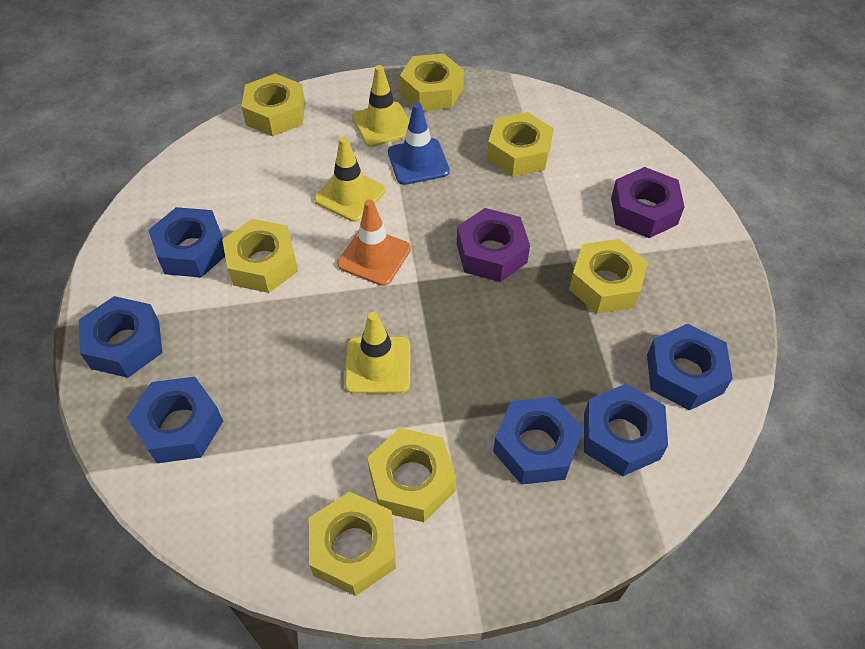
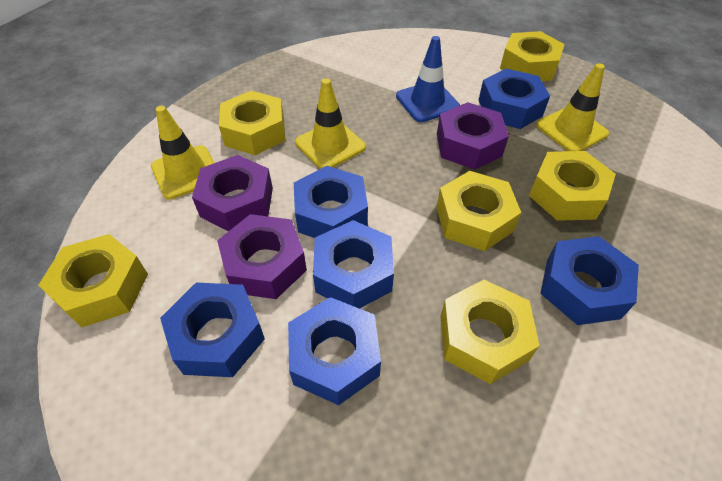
orange traffic cone: [337,199,411,286] = 1 -> none = 0
purple nut: [457,208,530,282] [611,167,685,238] = 2 -> [192,155,273,231] [217,214,307,299] [437,102,509,169] = 3
yellow nut: [222,219,298,293] [241,74,305,136] [309,492,396,596] [367,428,456,522] [400,54,464,111] [487,112,554,177] [569,239,648,314] = 7 -> [38,234,148,327] [219,91,285,155] [436,171,521,251] [440,280,540,384] [500,31,565,81] [529,151,616,221] = 6

